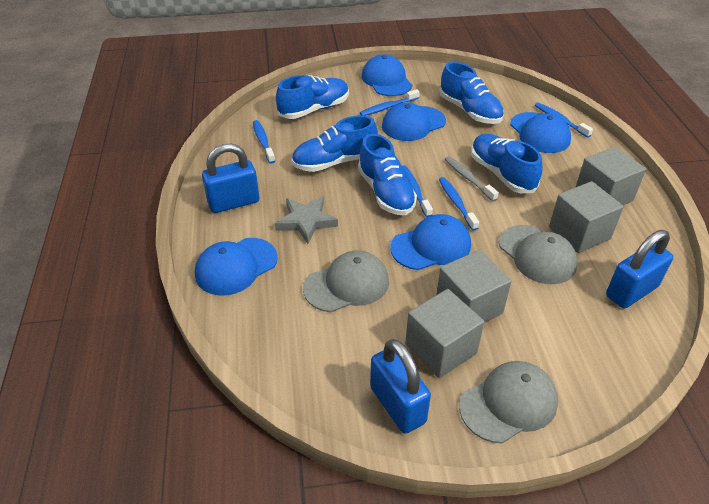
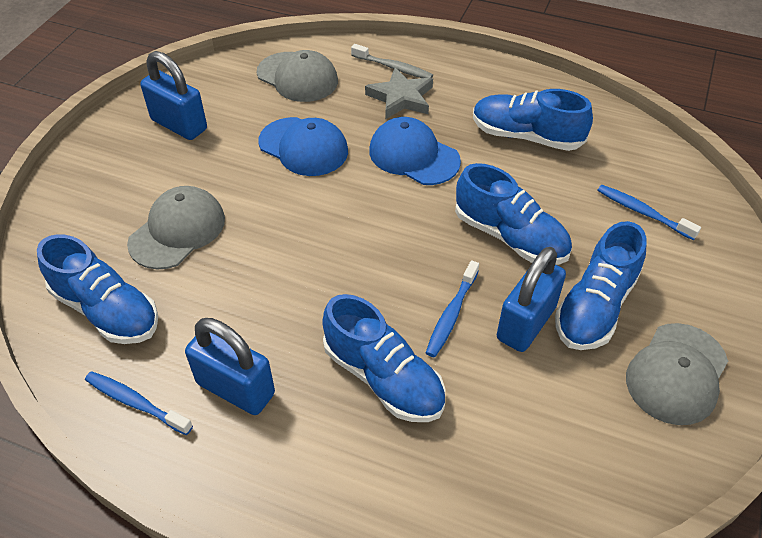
blue cap: [195,238,278,296] [362,54,412,96] [382,102,446,141] [390,214,471,270] [510,112,571,153] = 5 -> [258,117,348,176] [369,117,461,185] = 2
blue toothbrush: [253,120,275,164] [360,89,420,116] [402,165,433,217] [439,177,479,231] [535,102,593,138] = 5 -> [85,371,193,435] [426,260,479,357] [597,185,701,240] = 3
grey cube: [405,289,484,378] [436,250,511,323] [549,181,624,253] [575,147,646,205] = 4 -> none = 0

